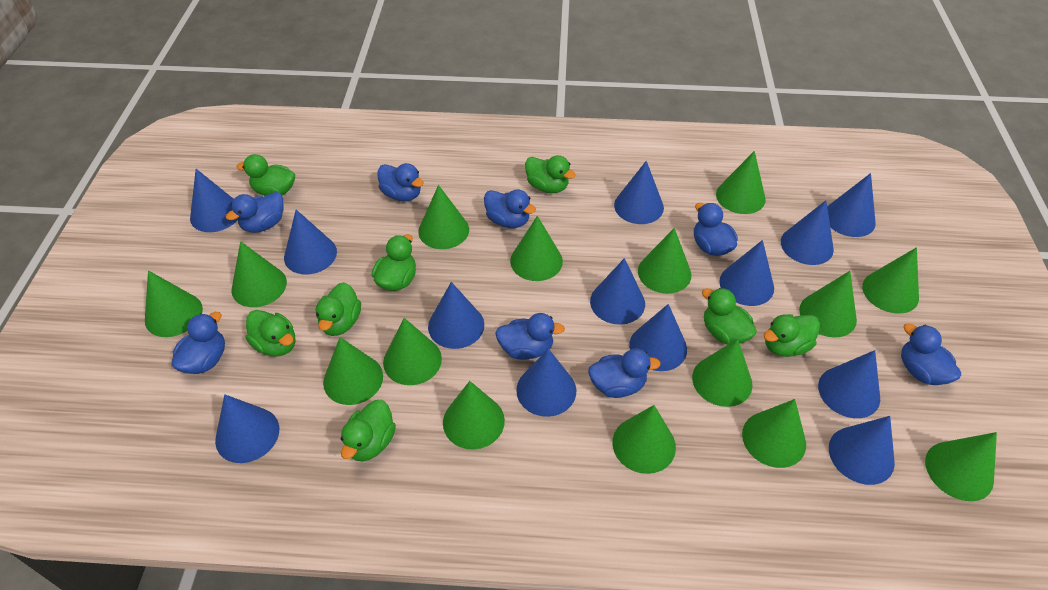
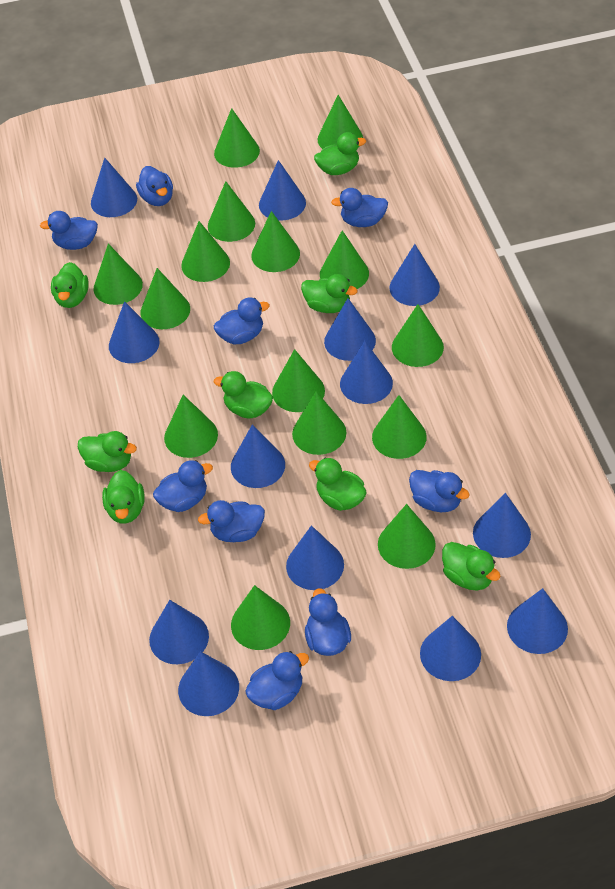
blue duck: [171,312,225,374] [226,192,283,233] [377,163,424,201] [484,189,536,228] [495,313,565,360] [588,348,661,398] [694,203,738,256] [901,323,961,385] = 8 -> [40,211,98,250] [136,166,173,206] [153,460,213,512] [198,500,265,542] [214,298,270,344] [245,651,309,710] [305,588,351,656] [331,188,388,227] [409,470,470,512] = 9

